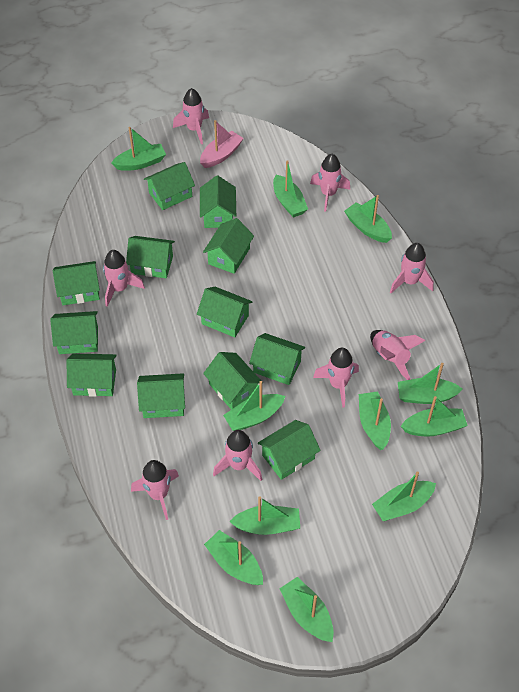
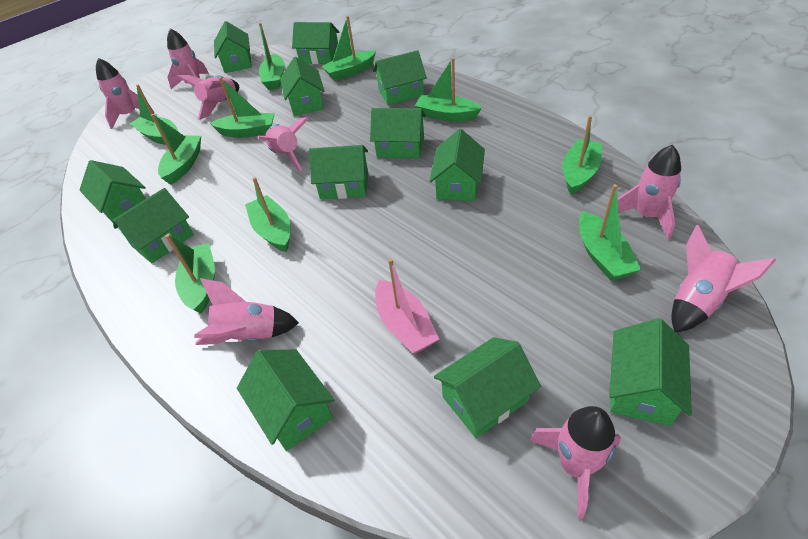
green boat: [111,127,166,171] [204,530,263,585] [223,381,285,431] [229,496,300,535] [273,160,308,218] [279,577,334,642] [344,195,392,243] [359,391,391,450] [372,471,436,521] [398,363,463,404] [401,396,468,437] = 11 -> [129,84,178,145] [151,114,201,185] [165,234,215,314] [210,77,275,138] [245,177,290,252] [259,23,285,90] [322,16,376,81] [415,58,482,122] [562,115,602,195] [579,184,641,281] = 10

